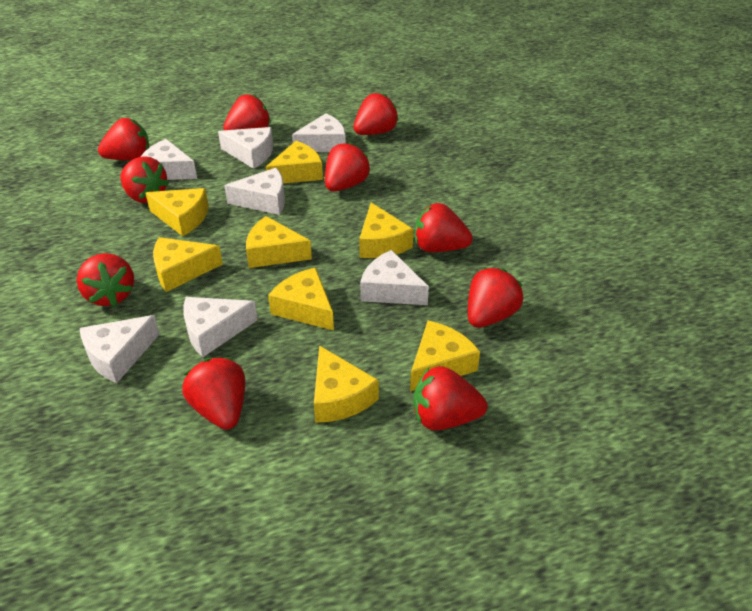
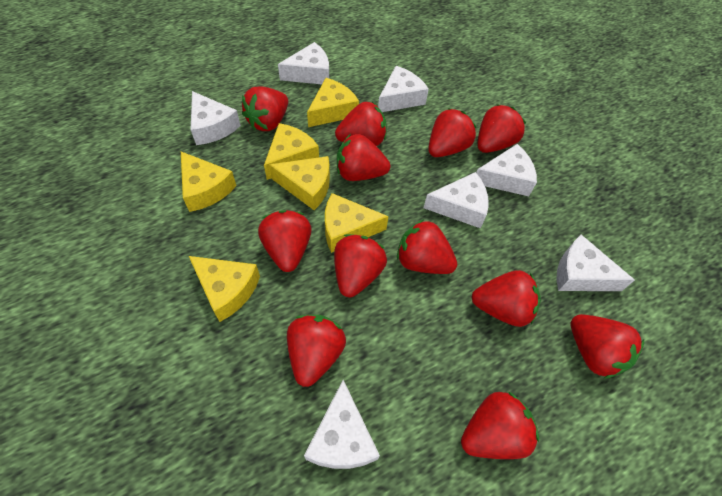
red strawberry: [77,253,135,306] [98,118,149,160] [120,156,169,203] [182,358,245,430] [223,94,271,130] [325,142,370,191] [354,93,399,135] [413,366,487,431] [415,203,473,252] [468,268,523,328] = 10 -> [242,86,288,131] [258,210,312,272] [287,315,346,387] [334,234,387,297] [335,102,387,146] [337,134,390,181] [397,219,458,274] [428,108,476,157] [461,391,539,459] [471,270,541,327] [477,104,526,153] [571,314,644,379] = 12
yellow cheese: [145,188,209,236] [153,237,223,292] [246,216,312,268] [266,141,323,183] [268,268,334,330] [314,345,379,423] [359,203,414,258] [410,320,480,391] = 8 -> [181,152,236,212] [189,256,260,322] [264,123,319,180] [269,156,330,210] [307,78,359,127] [325,193,389,253] = 6

